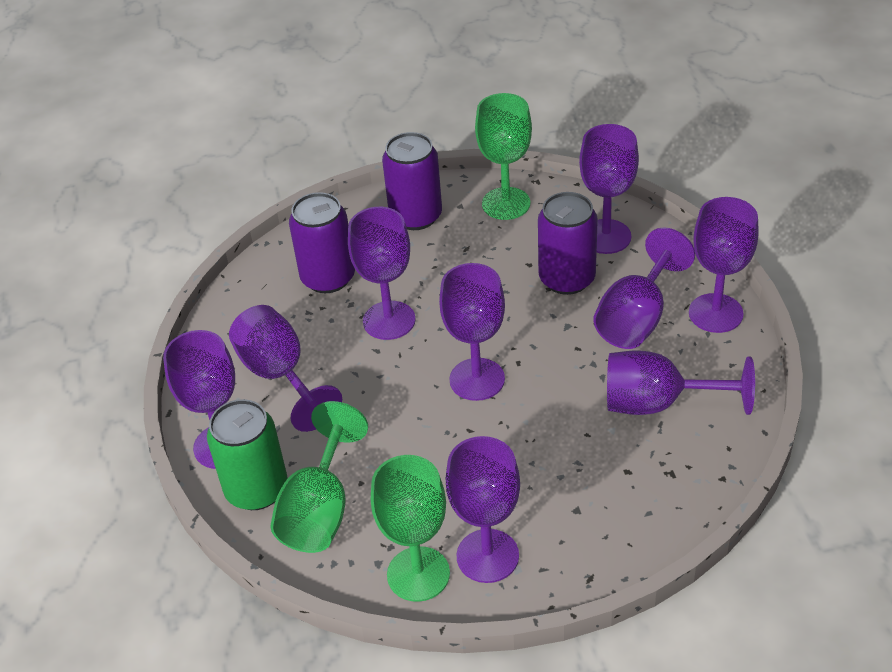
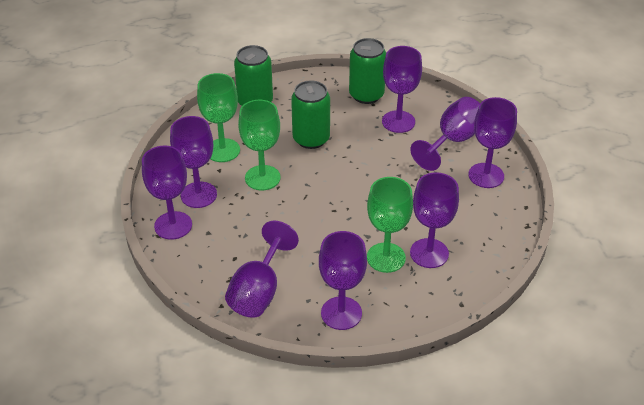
green can: [207,399,288,510] = 1 -> [234,45,273,106] [291,80,330,149] [349,38,386,104] = 3
purple can: [289,192,355,293] [382,132,442,230] [538,192,598,295] = 3 -> none = 0
purple goblet: [163,330,235,469] [229,305,342,432] [348,207,416,340] [439,263,505,401] [446,436,520,583] [579,124,639,254] [593,228,695,349] [607,351,755,415] [689,197,759,333] = 9 -> [142,146,192,240] [170,116,217,208] [225,221,299,318] [319,231,367,330] [382,46,422,133] [410,97,480,171] [410,172,459,268] [468,97,517,188] = 8

